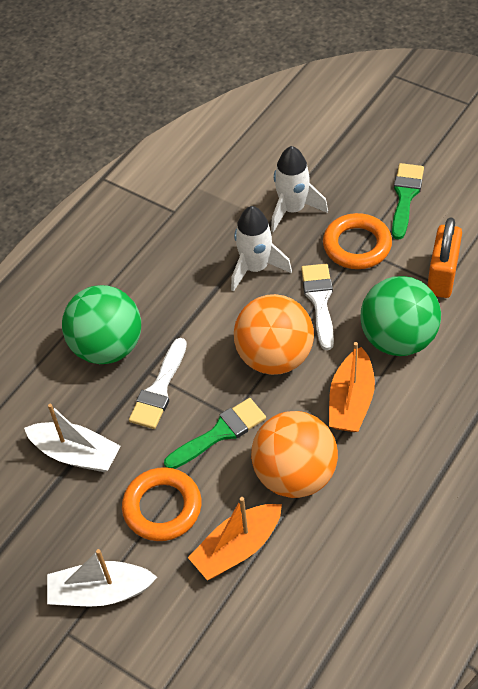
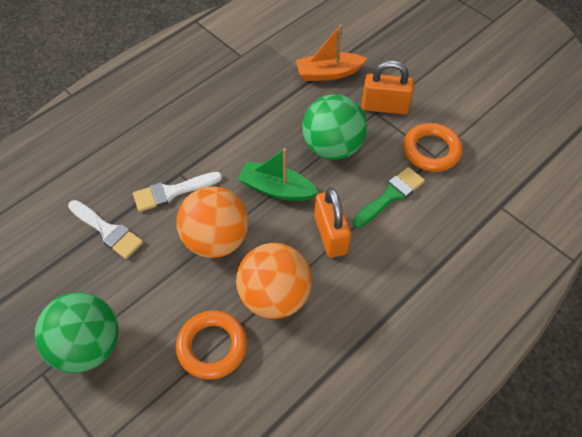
green boat: none = 0 -> [238,148,319,201] = 1
green brush: [164,398,266,469] [392,163,424,240] = 2 -> [353,167,425,228] = 1
orange boat: [188,497,282,580] [329,342,375,432] = 2 -> [296,24,368,81] = 1
orange padlock: [427,217,462,298] = 1 -> [314,188,351,258] [362,60,414,114] = 2
white boat: [24,404,121,472] [47,549,157,606] = 2 -> none = 0
white rocket: [231,206,292,292] [271,146,328,232] = 2 -> none = 0

